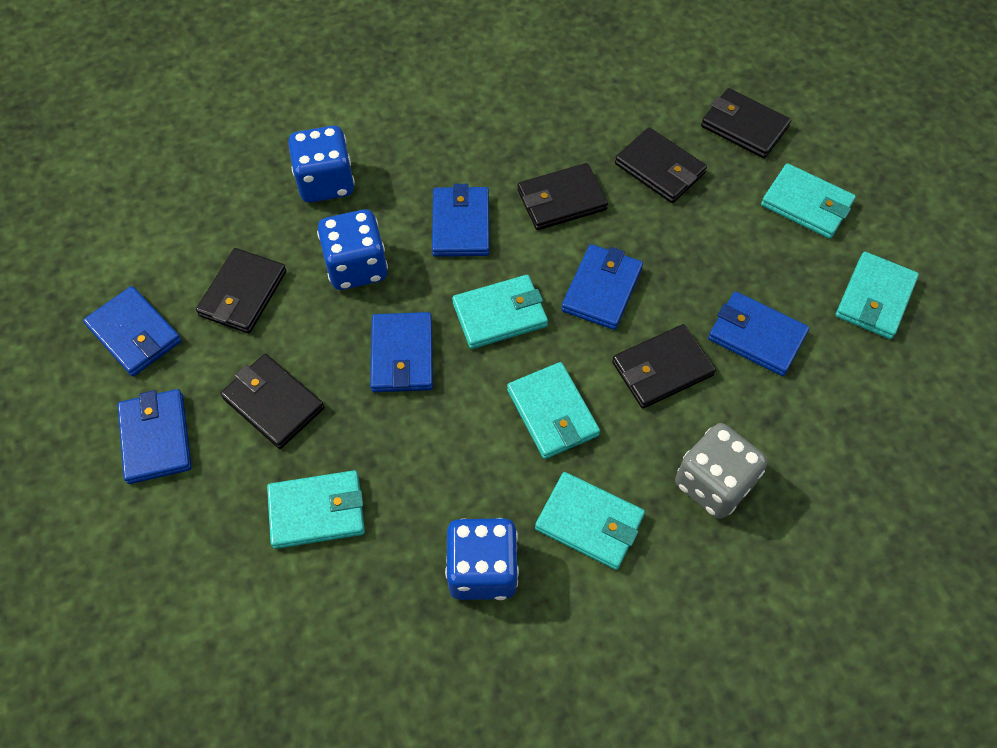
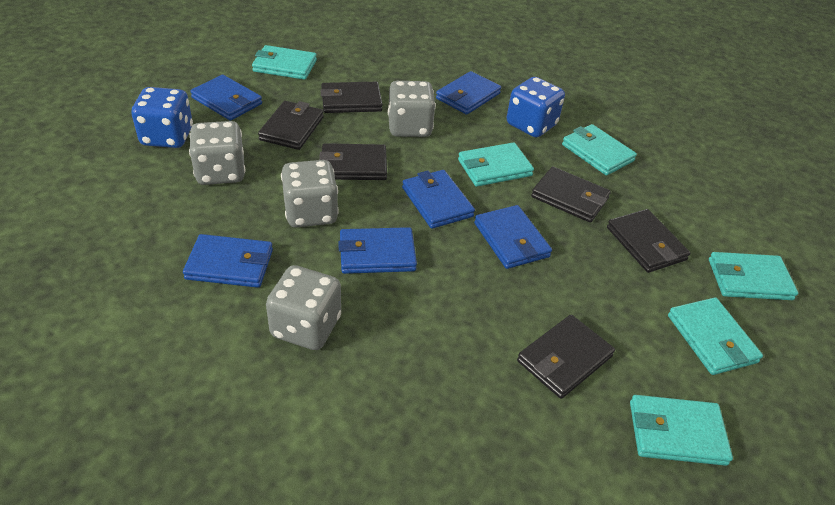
blue dice: [288,126,355,203] [317,209,388,290] [445,518,519,600] = 3 -> [131,87,193,148] [507,77,565,138] = 2
grey dice: [675,423,767,519] = 1 -> [189,121,245,185] [266,265,341,350] [281,160,339,227] [388,81,436,137] = 4

